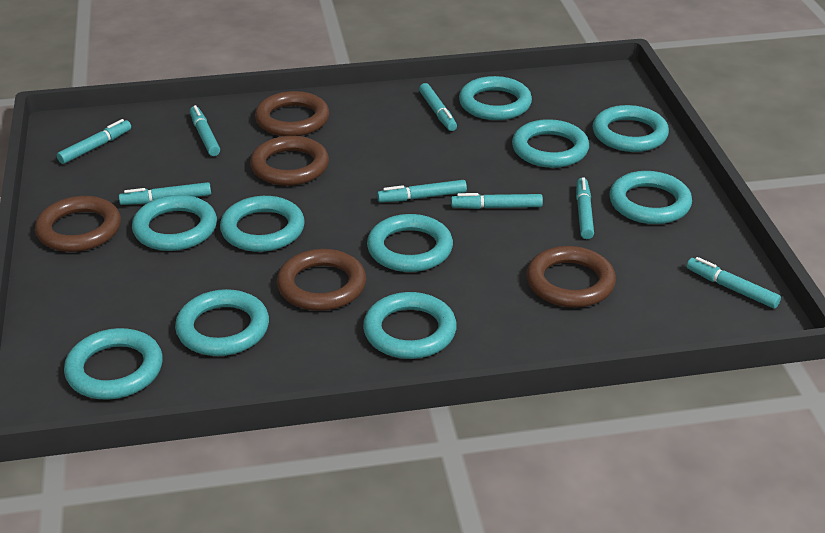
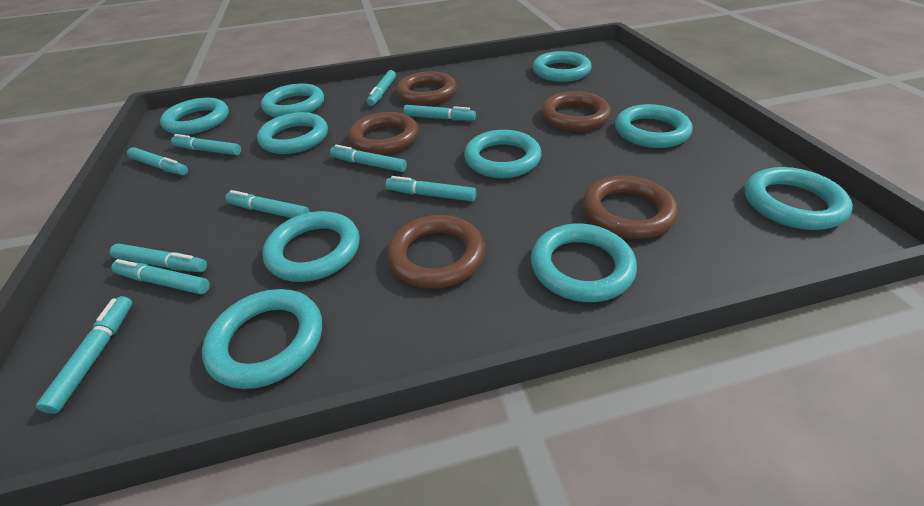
turquoise marker: [57,119,131,164] [119,182,211,205] [190,105,220,156] [377,180,467,202] [419,83,457,131] [451,193,543,209] [576,177,594,239] [687,257,781,308] = 8 -> [36,296,132,414] [110,244,207,272] [111,259,210,294] [127,147,188,175] [171,134,241,155] [225,190,309,218] [330,145,407,172] [367,70,396,106] [385,176,476,201] [403,105,476,121] = 10

